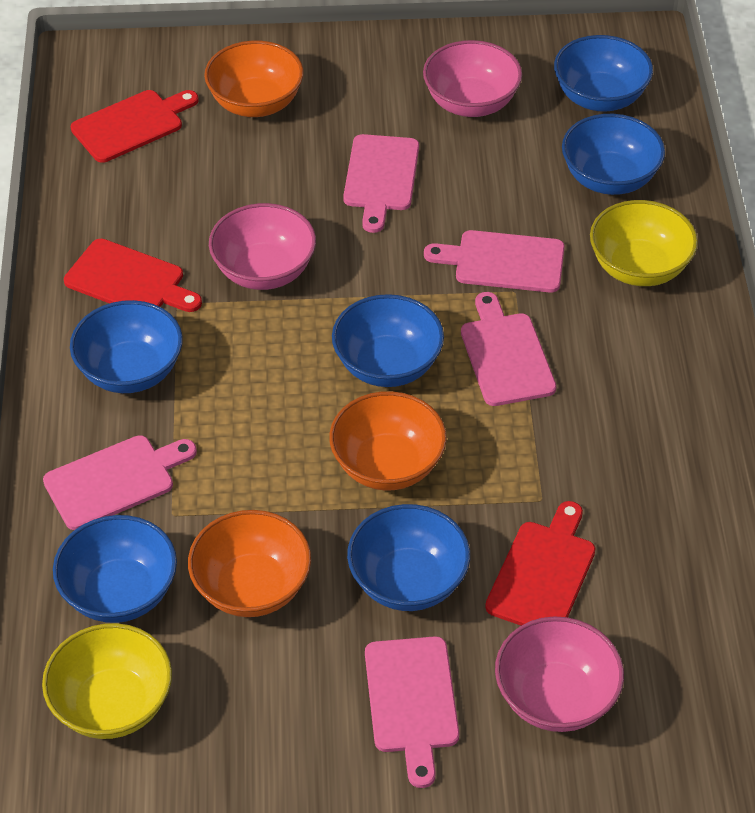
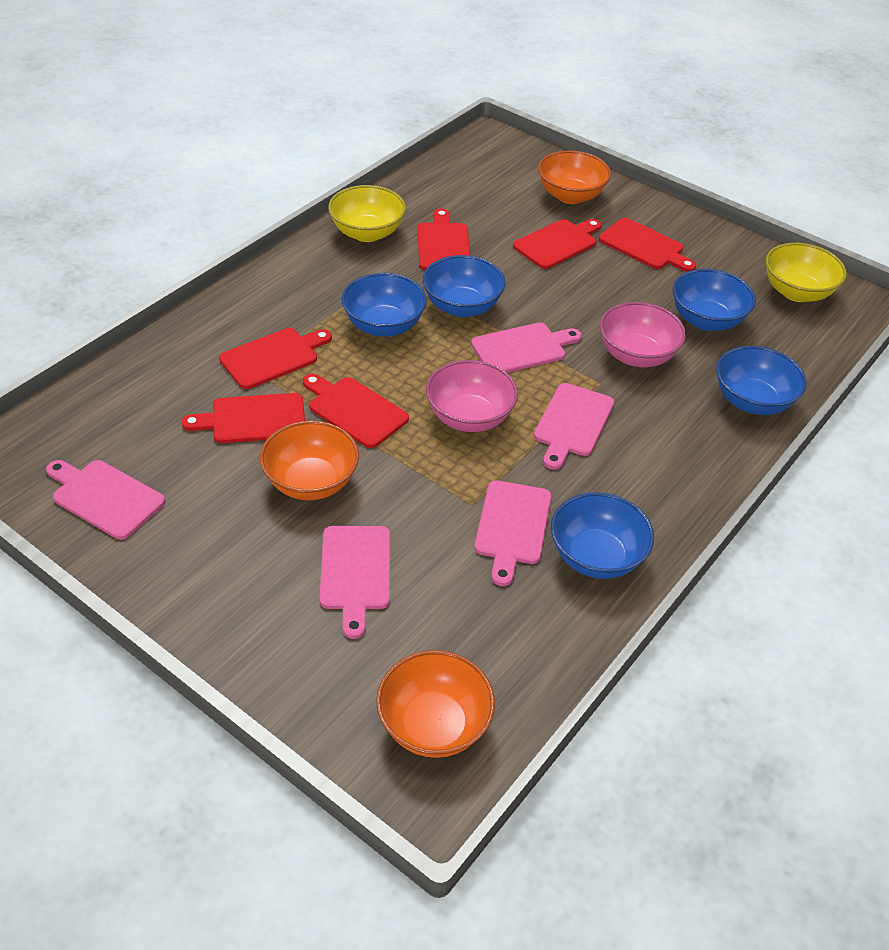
blue bowl: [53,515,177,623] [70,300,183,393] [332,294,444,387] [347,504,470,611] [554,35,653,112] [562,114,665,195] = 6 -> [341,273,427,337] [423,255,506,317] [551,492,654,579] [673,269,756,331] [716,346,807,415] = 5
pink bowl: [209,203,316,290] [423,40,522,117] [495,616,624,732] = 3 -> [426,360,518,432] [600,302,686,367] = 2
red cutting board: [64,239,202,312] [71,90,199,163] [485,501,596,626] = 3 -> [182,393,305,443] [219,328,332,389] [303,374,409,448] [418,209,470,270] [513,219,602,269] [599,218,696,272] = 6

